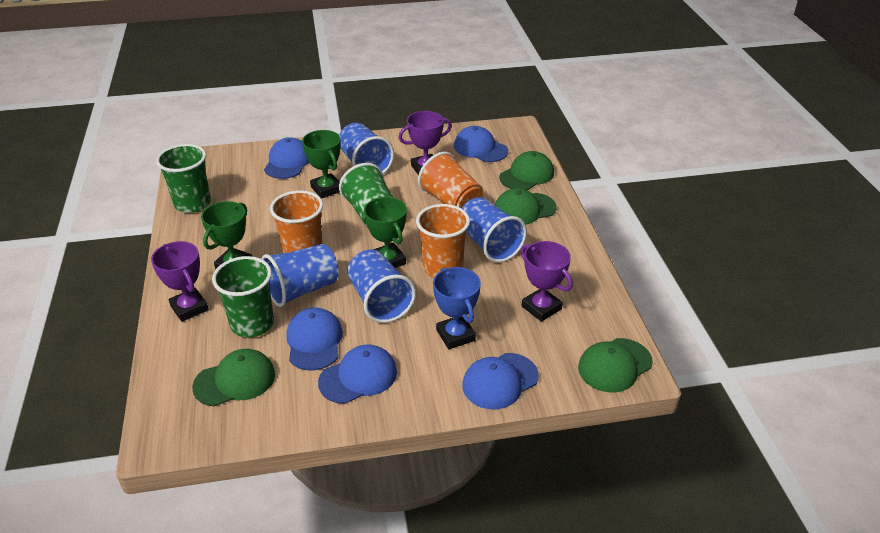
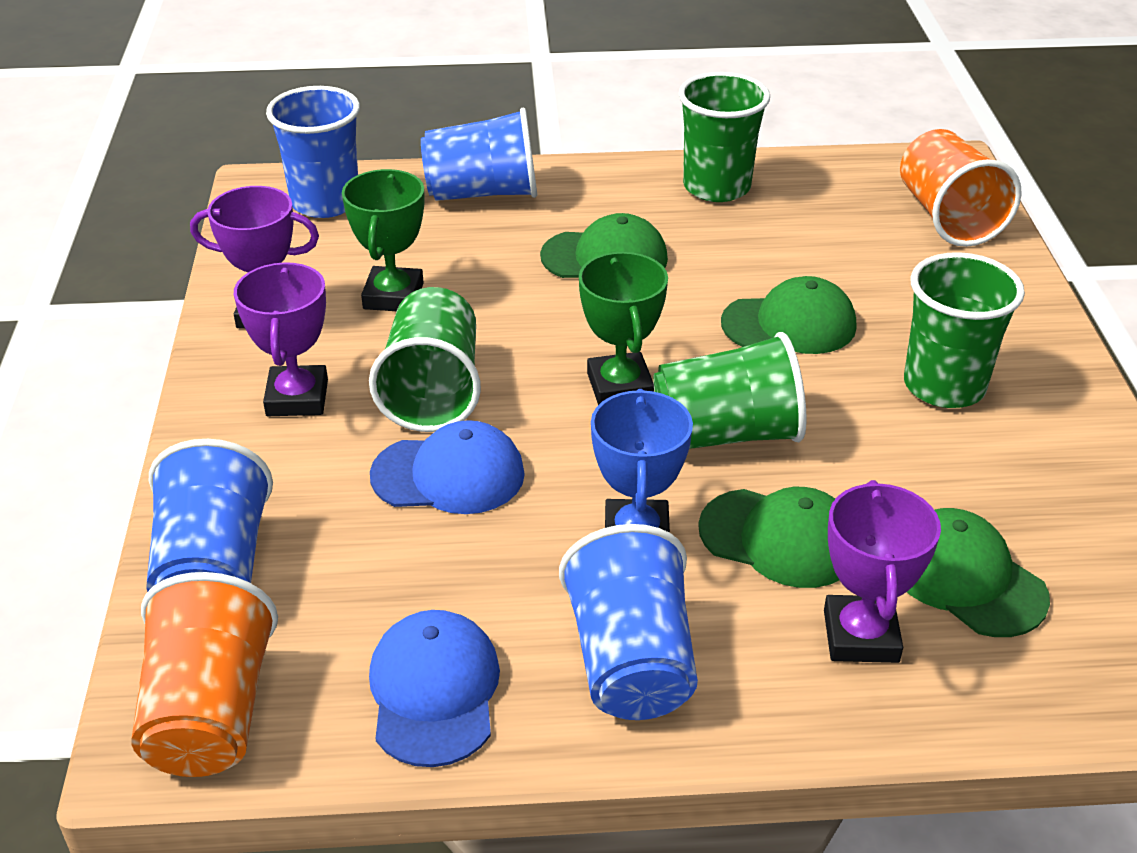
blue cap: [264,137,309,179] [286,308,343,371] [318,344,397,404] [454,126,508,162] [462,353,539,409] = 5 -> [369,610,500,767] [370,420,525,514] = 2
green cup: [156,144,211,213] [212,256,274,338] [339,163,394,226] = 3 -> [369,287,481,432] [653,332,806,449] [678,72,770,202] [904,252,1025,408] = 4
green trophy: [201,201,253,269] [302,130,341,199] [364,197,407,268] = 3 -> [342,169,425,311] [579,252,668,405] = 2
orange cup: [270,190,323,253] [416,204,470,278] [418,152,484,208] = 3 -> [131,572,278,777] [900,129,1022,247] = 2

